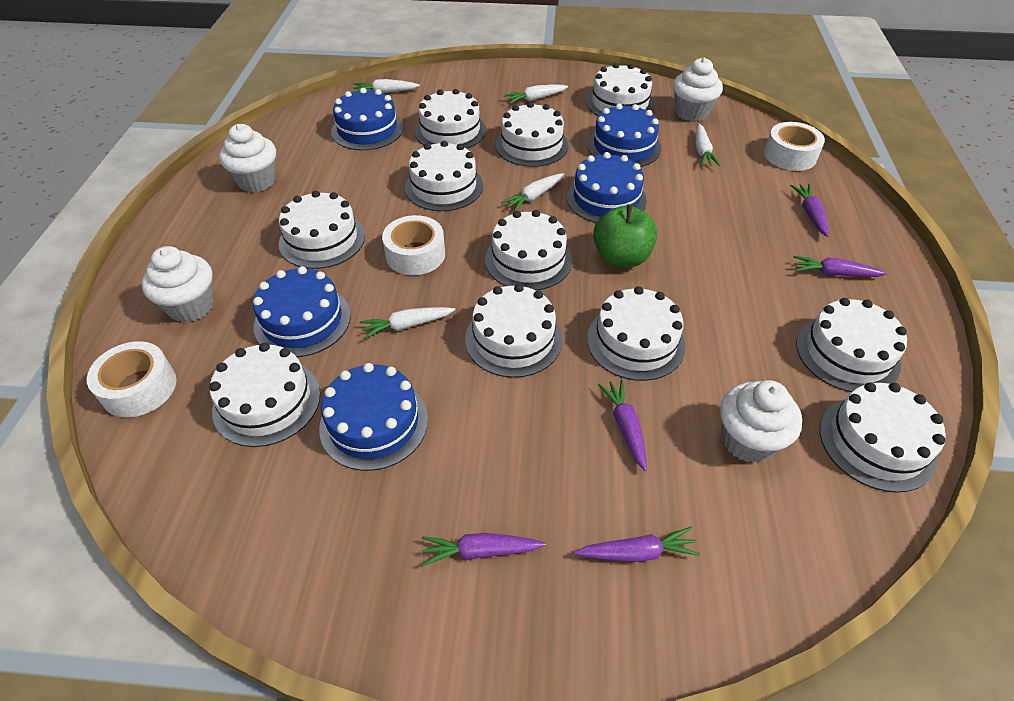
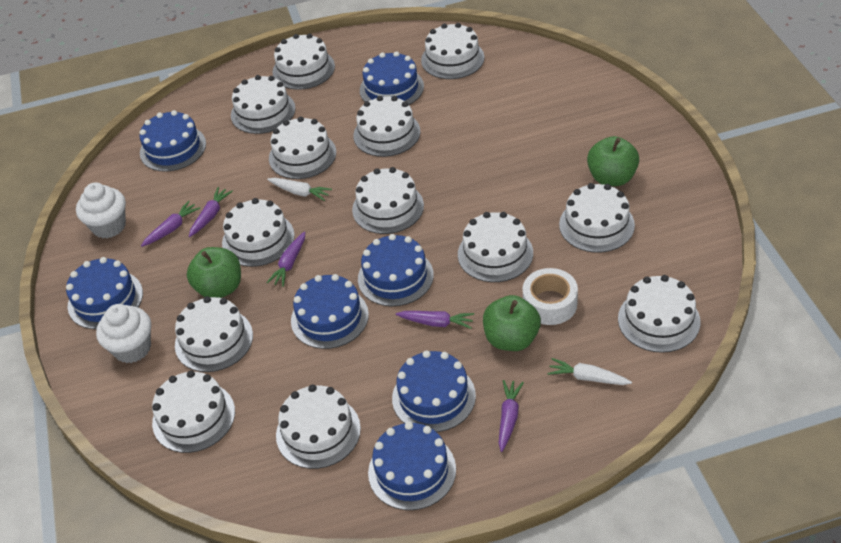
blue cake: [253,266,351,357] [319,363,428,471] [331,88,403,150] [567,152,647,223] [587,104,661,167] = 5 -> [66,257,143,329] [139,110,206,172] [291,274,369,349] [358,234,434,306] [360,51,424,105] [368,422,456,510] [392,350,476,432] = 7
green apple: [593,204,657,268] = 1 -> [187,247,241,298] [483,295,541,351] [587,136,639,186] = 3
white cake: [209,343,320,447] [279,190,365,269] [405,141,483,211] [415,89,486,149] [465,284,562,378] [485,210,572,290] [495,102,569,167] [586,63,655,116] [587,286,686,381] [796,298,907,392] [820,382,946,493] = 11 -> [152,370,235,453] [175,296,253,372] [222,198,295,267] [231,75,296,134] [269,116,336,179] [272,34,335,90] [276,384,361,469] [352,167,424,234] [353,96,421,157] [421,23,484,79] [458,212,533,282] [559,183,635,253] [618,275,700,353] = 13
white carrot: [353,79,420,93] [360,307,455,339] [501,173,565,212] [504,85,568,104] [696,123,720,166] = 5 -> [267,178,332,201] [548,358,632,385] = 2
white cupcake: [141,246,214,322] [219,124,276,192] [673,57,723,122] [720,380,802,463] = 4 -> [76,183,126,239] [96,304,151,363] = 2
white tape: [87,341,177,418] [382,215,445,275] [764,122,825,171] = 3 -> [523,268,578,325] = 1

